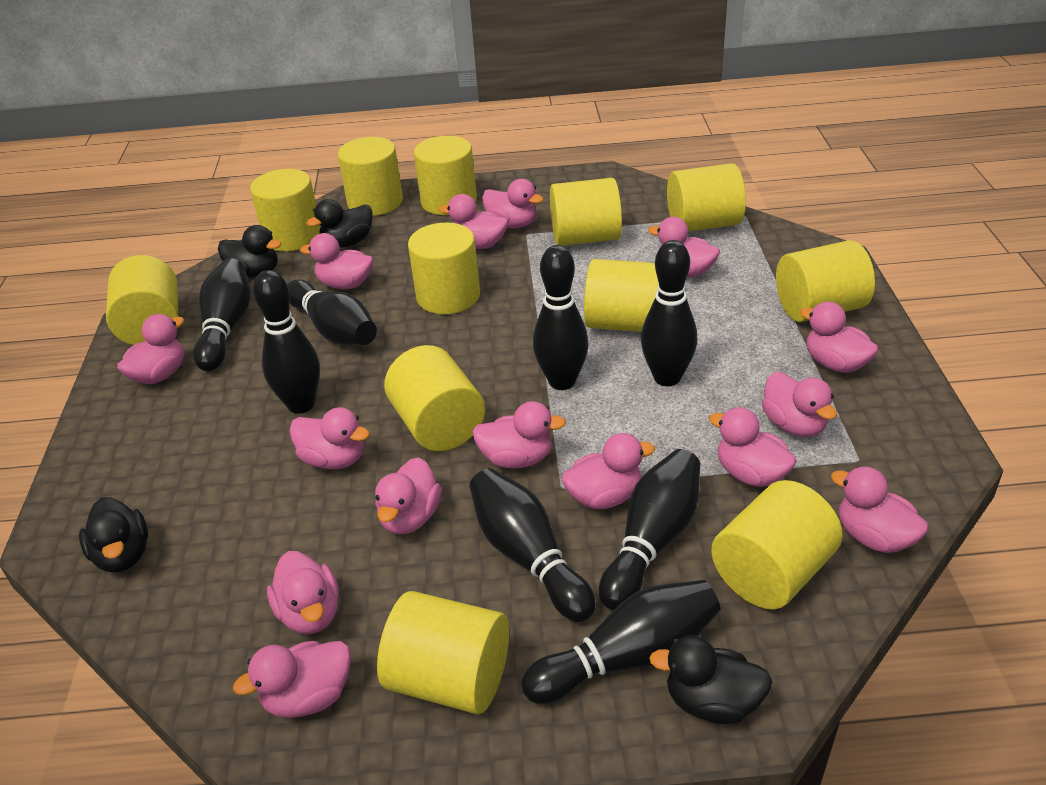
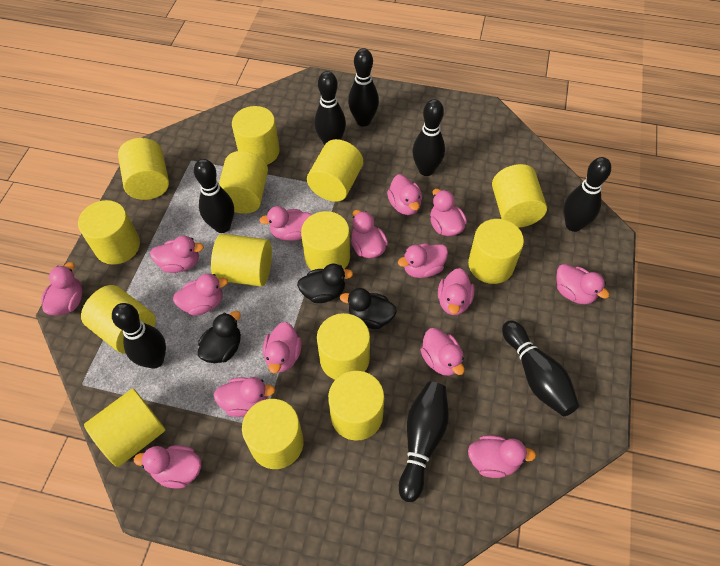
black duck: [79,497,148,572] [218,225,282,277] [307,199,373,248] [649,635,772,724] = 4 -> [198,311,241,363] [297,264,353,303] [340,288,397,329] = 3
yellow cylinder: [106,255,178,345] [250,169,321,251] [338,137,403,216] [377,591,509,714] [384,345,485,451] [408,223,480,314] [414,136,477,215] [550,178,622,246] [584,259,659,332] [667,163,746,232] [711,480,842,610] [776,240,875,322] = 12 -> [78,200,140,265] [81,285,156,353] [84,389,165,467] [118,138,169,200] [211,234,272,287] [219,151,268,214] [232,106,280,165] [242,399,304,469] [301,211,350,271] [307,139,363,202] [317,313,370,380] [328,371,384,441] [468,219,524,284] [492,164,547,228] = 14

